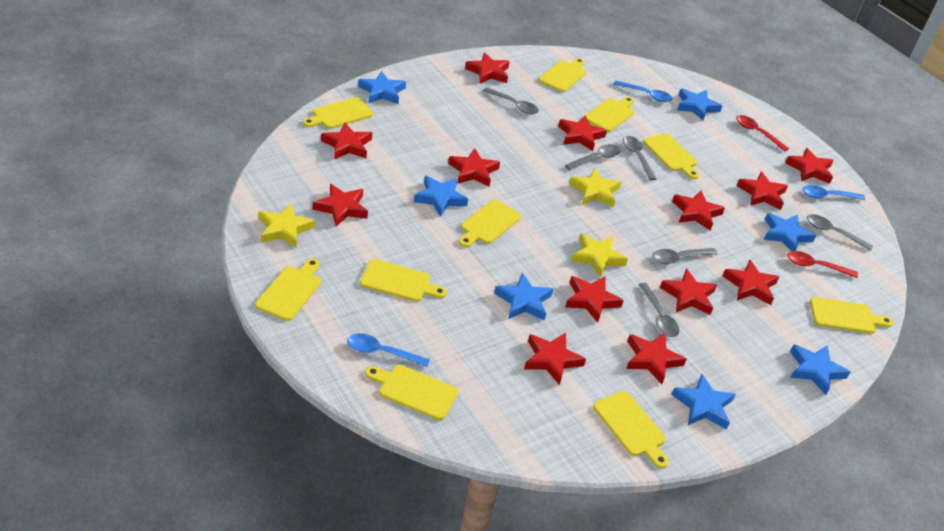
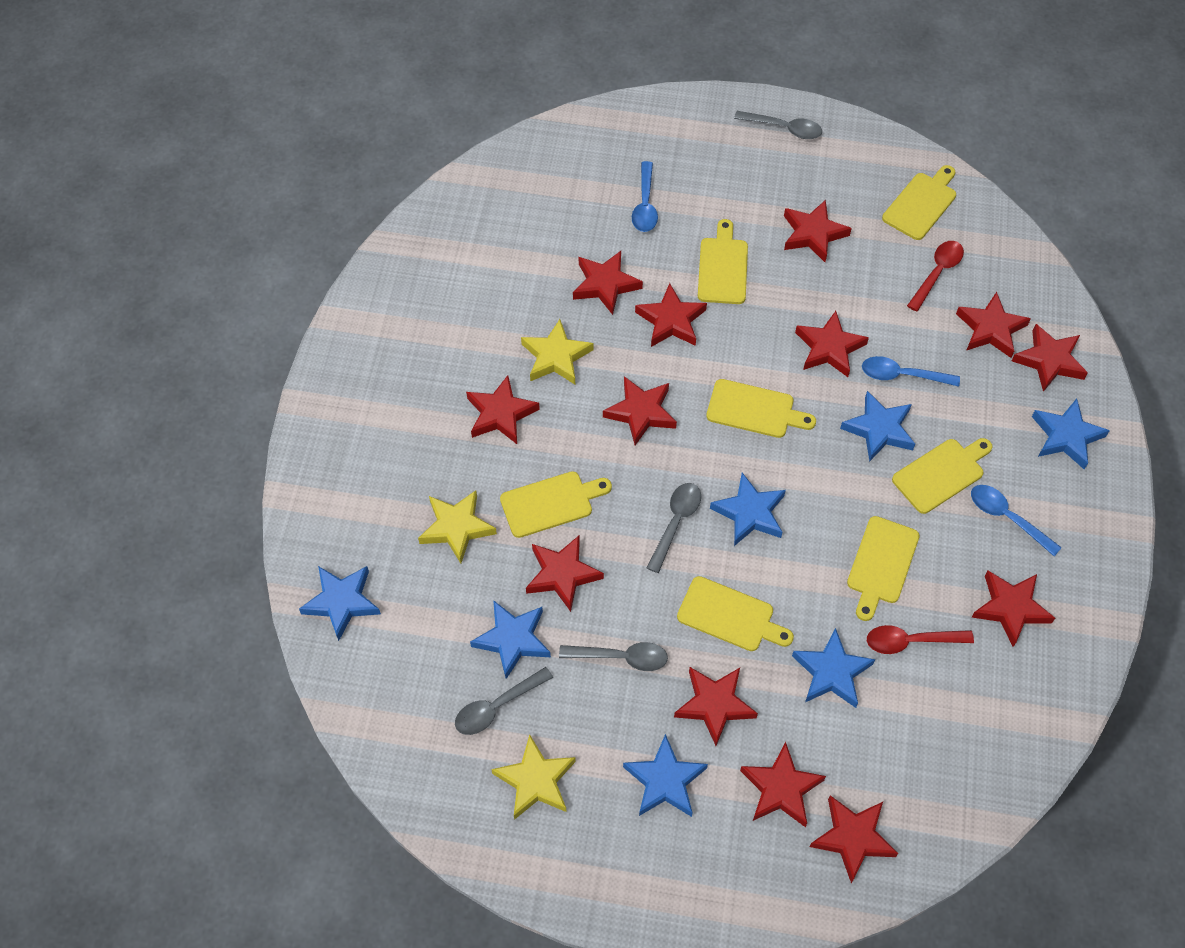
grey spoon: [483,87,539,114] [565,144,620,170] [623,136,657,180] [638,283,679,337] [652,248,718,264] [807,214,873,251] = 6 -> [455,667,553,735] [559,642,668,671] [647,483,701,573] [734,111,822,139] = 4
yellow cutting board: [255,258,321,321] [303,97,373,129] [360,259,447,302] [365,365,458,420] [459,200,521,247] [539,58,586,92] [586,97,634,132] [593,391,669,469] [643,133,699,179] [810,297,893,334] = 10 -> [500,471,612,538] [677,576,794,651] [698,219,748,304] [706,379,816,438] [847,516,920,621] [882,165,956,240] [892,438,992,514] = 7

